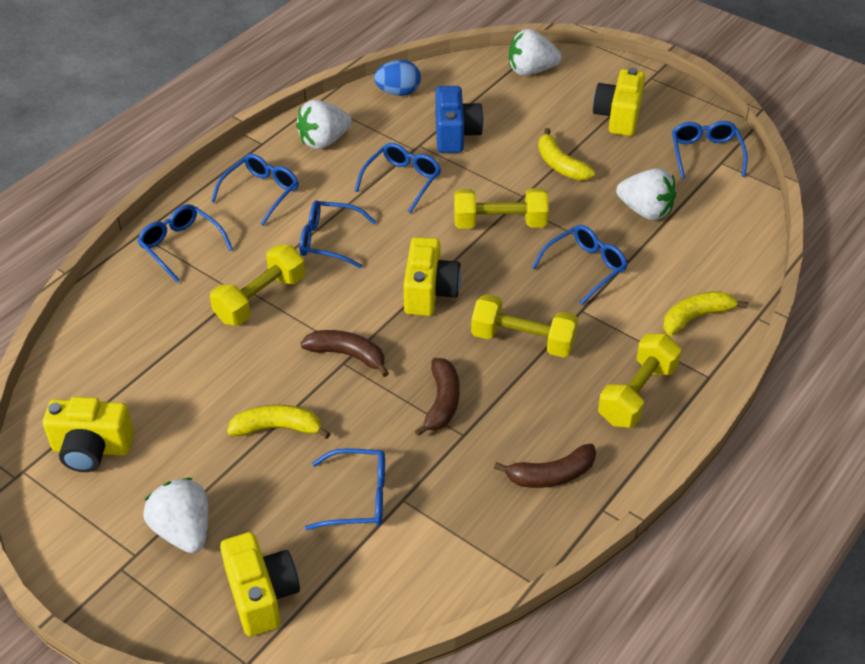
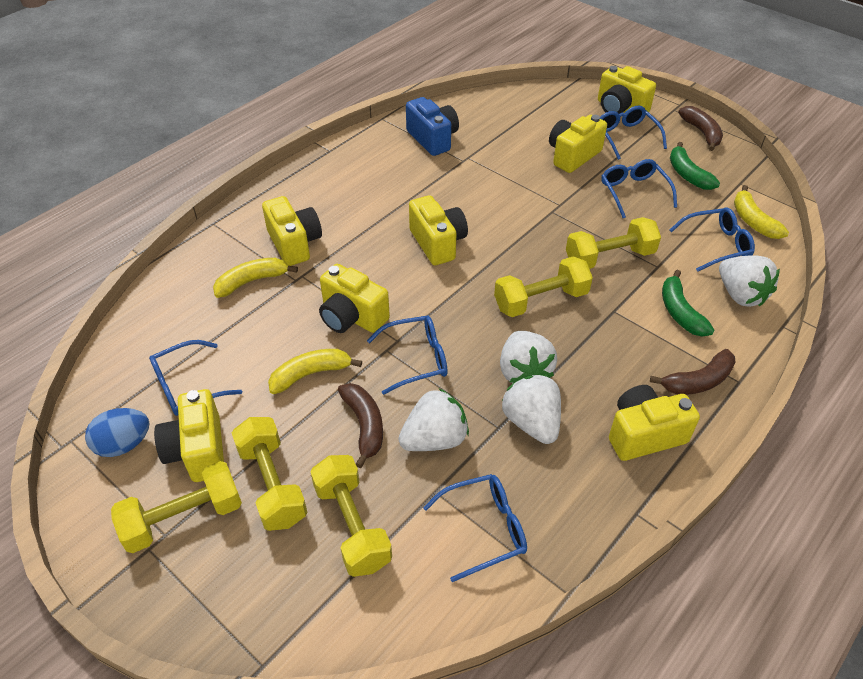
blue glasses: [138,204,233,282] [211,154,299,226] [299,200,376,268] [305,448,385,530] [355,143,441,213] [532,225,627,305] [672,121,748,179] = 7 -> [149,340,242,416] [367,315,447,395] [423,474,527,582] [600,106,667,160] [602,159,677,218] [670,208,755,272] = 6
green banana: none = 0 -> [662,270,714,337] [670,142,720,190] = 2
yellow camera: [43,397,134,472] [220,532,300,636] [403,237,461,316] [593,68,645,136] = 4 -> [154,389,224,482] [262,196,322,266] [319,264,390,333] [409,195,468,265] [549,115,607,173] [598,66,656,114] [609,385,700,461] = 7
yellow dumbbell: [210,245,305,325] [454,188,549,229] [471,294,578,358] [598,334,682,428] = 4 -> [111,461,242,553] [232,417,307,531] [311,455,392,577] [494,256,593,317] [566,217,661,269] = 5

